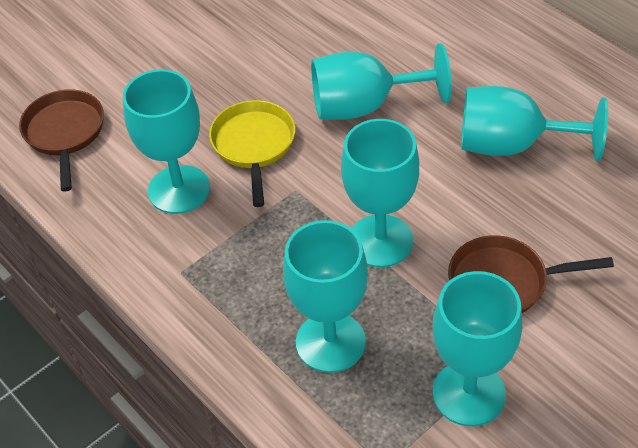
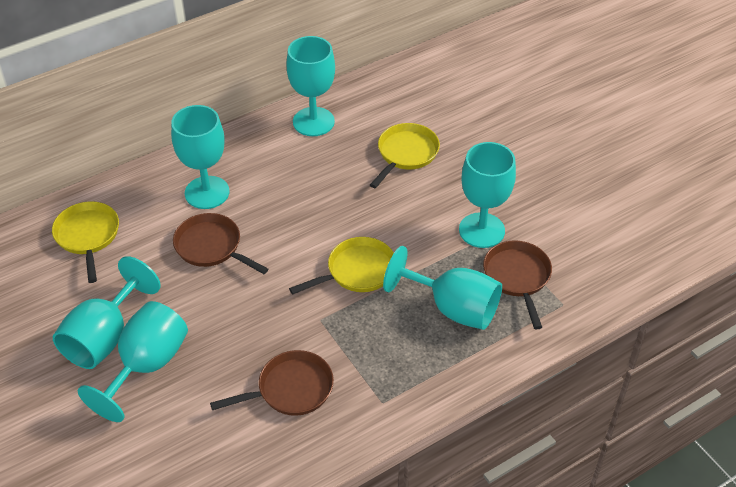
brown pan: [19,89,104,192] [448,235,614,313] = 2 -> [173,213,268,274] [210,350,334,416] [483,240,552,330] = 3
yellow pan: [209,100,295,207] = 1 -> [52,202,119,283] [289,237,394,294] [370,123,440,188] = 3

